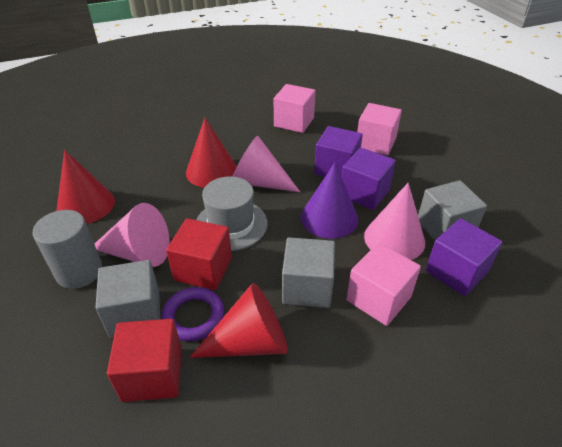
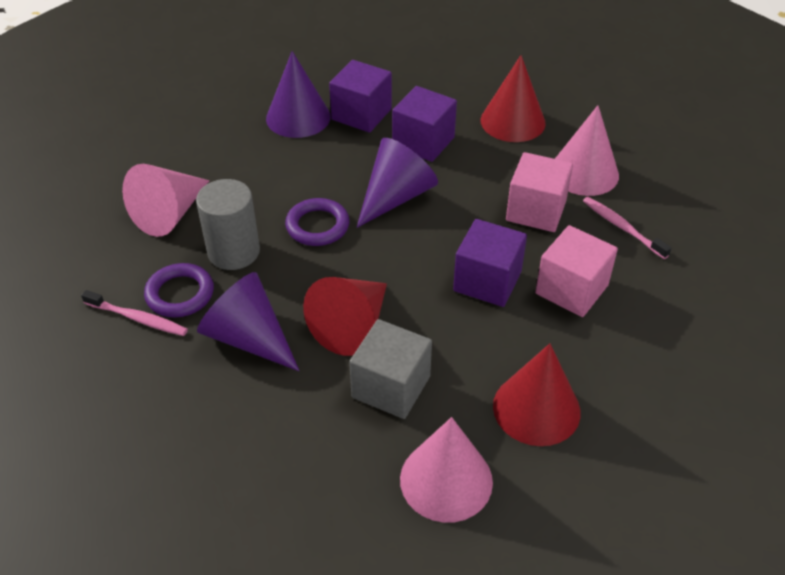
grey cube: [95,260,161,338] [282,237,335,308] [418,180,487,241] = 3 -> [349,319,432,419] = 1
grey hat: [196,176,268,251] = 1 -> none = 0
pink cube: [274,84,316,133] [347,243,421,326] [357,103,402,155] = 3 -> [506,152,573,232] [535,225,618,317] = 2
pink toothbrush: none = 0 -> [81,290,188,336] [583,197,672,259] = 2
purple cone: [301,162,358,239] = 1 -> [197,272,299,371] [266,51,331,138] [356,138,438,228] = 3
purple ring: [161,287,224,341] = 1 -> [144,263,214,318] [285,198,350,246] = 2
red cube: [107,319,182,402] [166,218,232,290] = 2 -> none = 0

